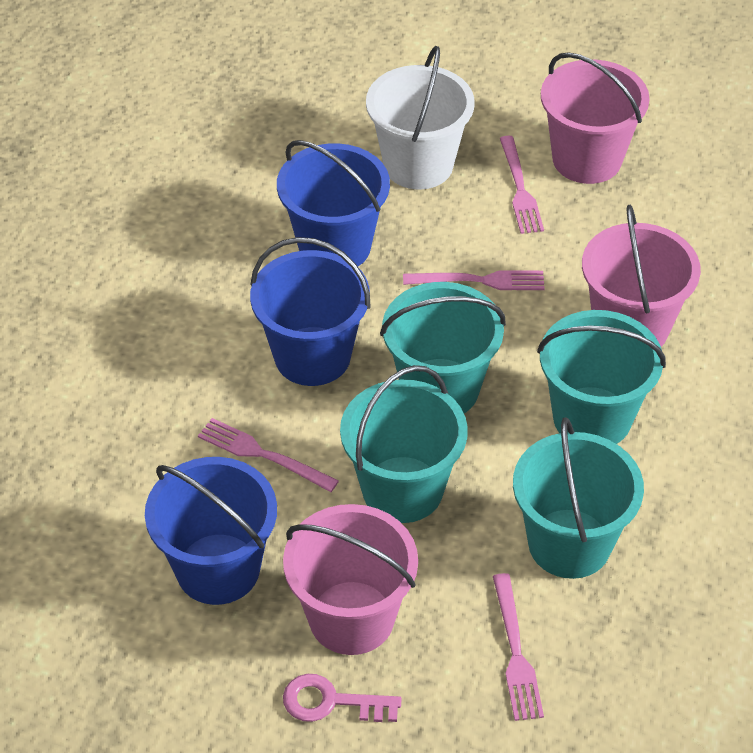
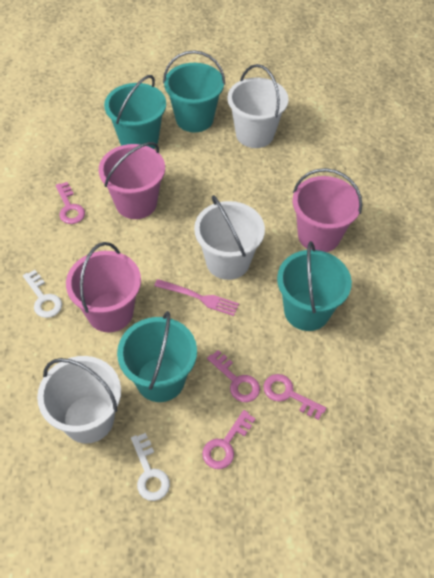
blue bucket: [145,457,277,605] [250,237,371,386] [277,140,390,266] = 3 -> none = 0
pink fork: [198,418,339,492] [403,270,545,290] [493,573,544,721] [500,136,544,234] = 4 -> [154,279,239,316] = 1
pink key: [283,674,402,722] = 1 -> [56,182,85,224] [202,410,256,469] [207,350,260,402] [264,374,326,420] = 4
white bucket: [366,46,474,190] = 1 -> [37,356,121,443] [194,195,265,280] [227,64,289,148] = 3
white key: none = 0 -> [23,270,62,318] [131,433,170,501] = 2

